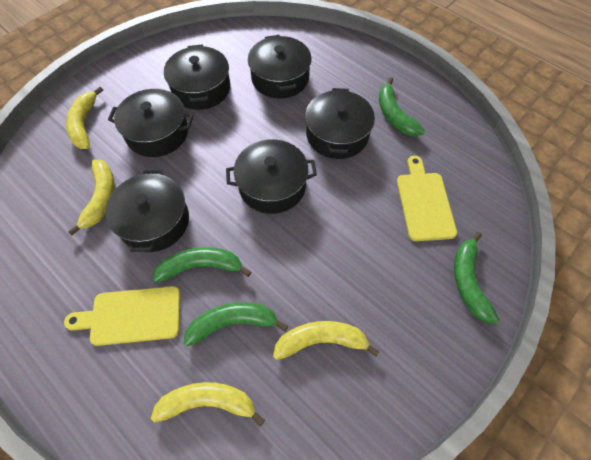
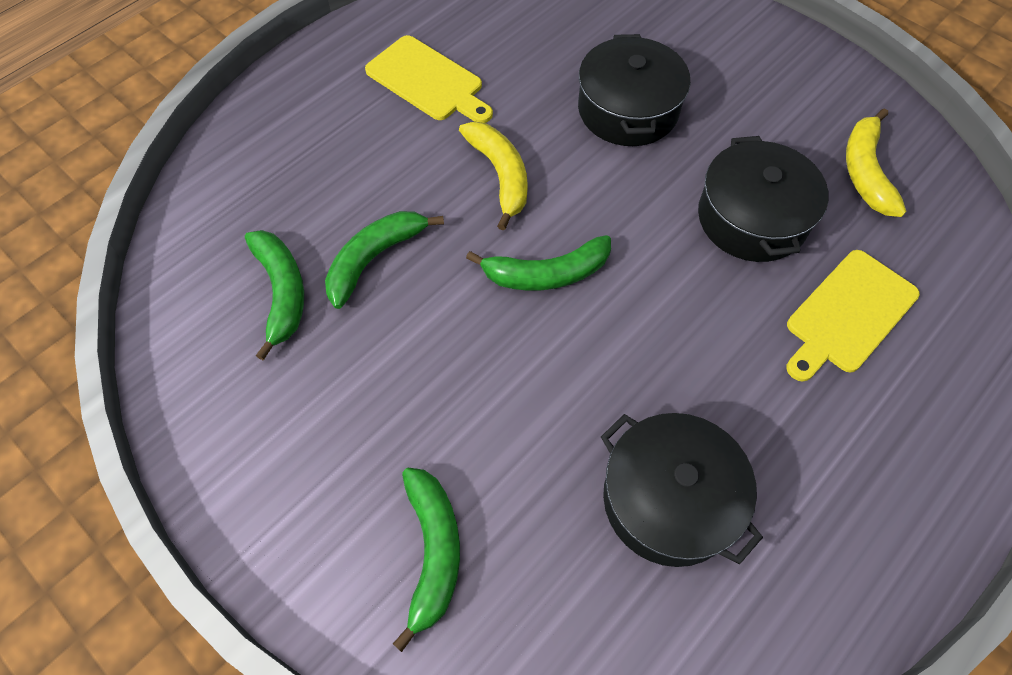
black pot: [105,170,189,252] [108,89,194,157] [164,44,230,110] [226,139,317,214] [248,35,312,99] [305,88,375,159] = 6 -> [578,34,690,146] [601,413,763,567] [698,136,829,262] = 3
yellow banana: [66,87,103,149] [68,159,114,235] [151,382,265,426] [273,321,380,360] = 4 -> [459,122,528,230] [846,108,906,217] = 2

